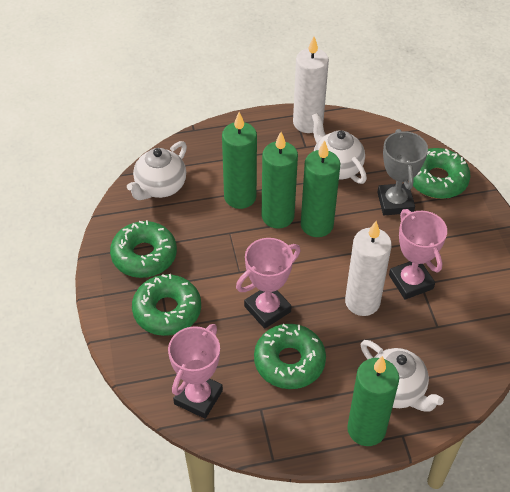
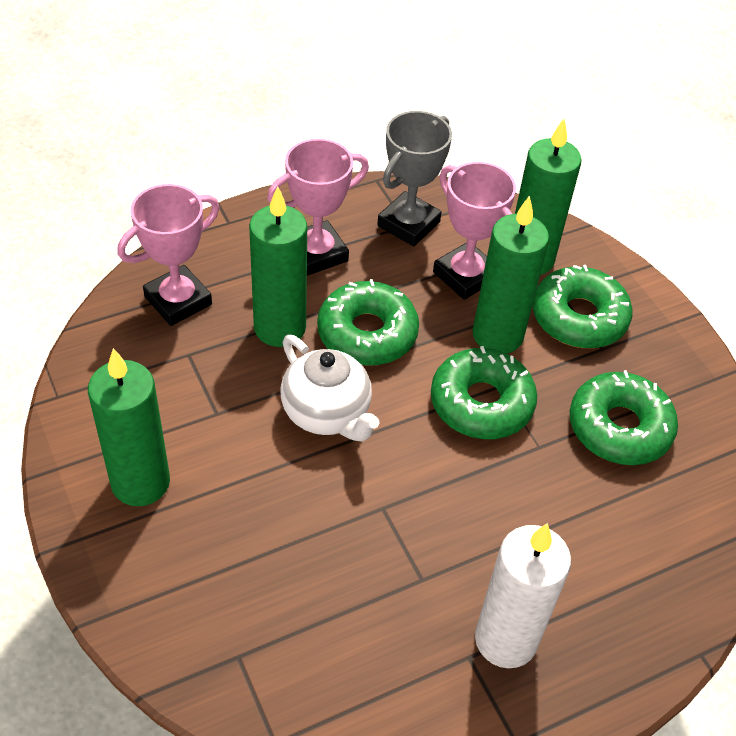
white candle: [293,37,329,133] [345,221,392,316] = 2 -> [475,523,571,668] = 1
white teapot: [127,141,187,200] [312,113,367,184] [361,340,444,412] = 3 -> [281,335,379,442] = 1

